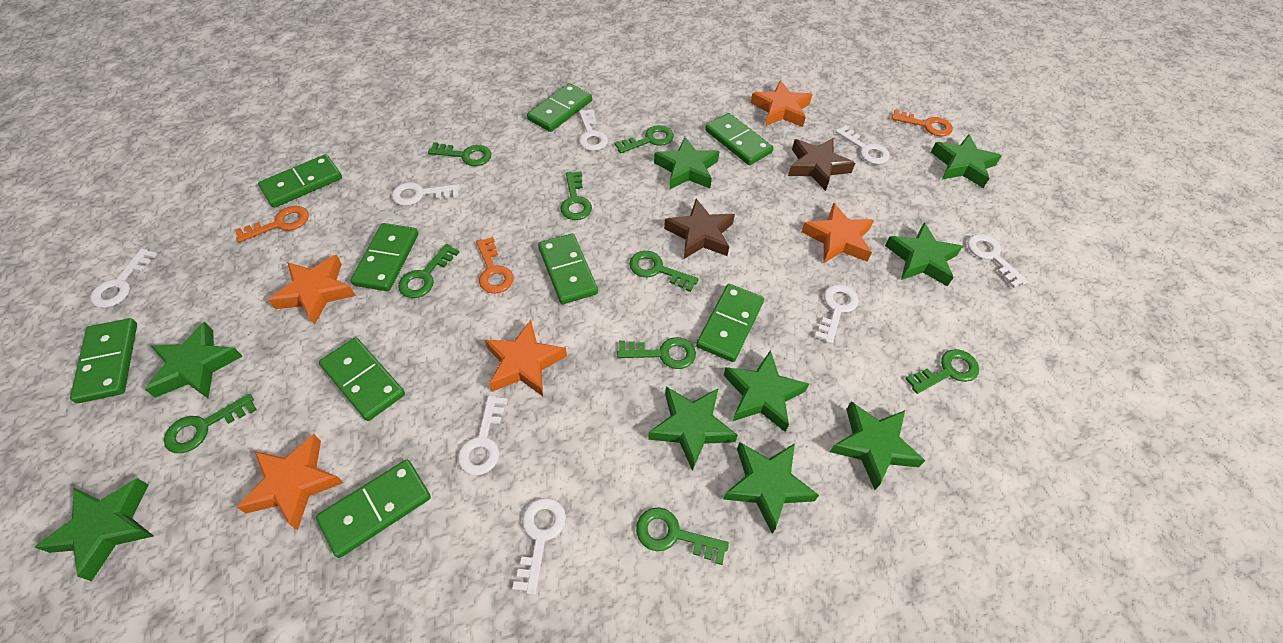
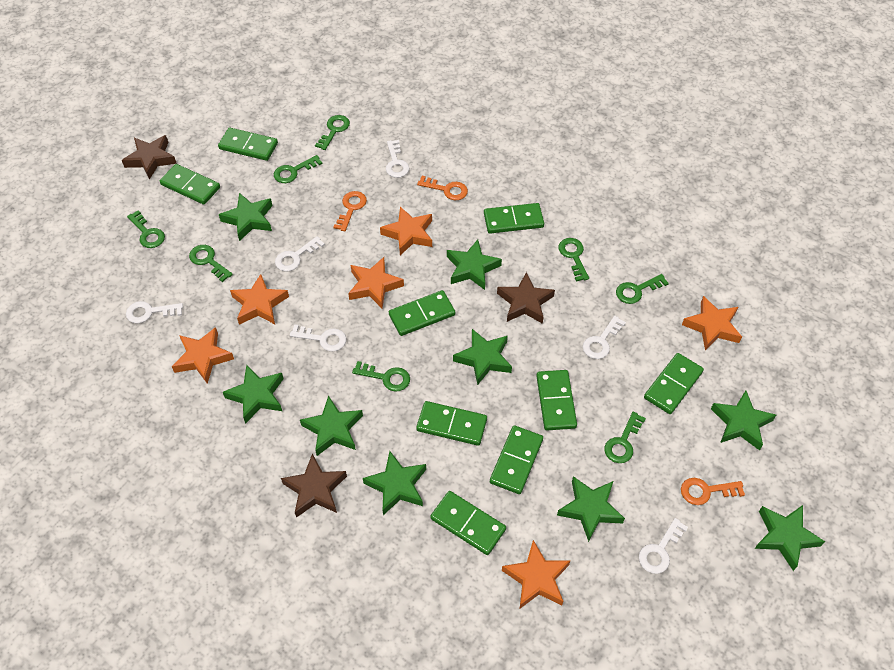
brown star: [664,199,735,259] [788,138,855,191] = 2 -> [122,135,177,180] [281,454,347,518] [497,272,555,324] = 3
green key: [164,394,257,453] [398,244,459,298] [428,142,491,166] [560,171,592,220] [614,125,674,154] [617,337,696,369] [629,251,699,292] [636,507,729,565] [905,349,979,394] = 9 -> [127,210,165,248] [189,245,233,282] [274,155,323,183] [315,115,350,150] [352,361,410,392] [558,238,589,282] [604,412,646,463] [616,274,669,304] = 8
orange star: [236,434,343,530] [268,255,356,325] [485,320,567,396] [751,80,813,127] [802,203,874,263] = 5 -> [172,327,234,384] [230,274,289,325] [348,257,404,308] [380,207,432,255] [502,540,570,608] [682,296,742,350] = 6
white key: [90,249,157,308] [392,182,460,206] [458,395,508,475] [512,498,566,595] [579,109,608,151] [814,284,859,344] [835,125,890,164] [967,234,1028,288] = 8 -> [126,301,183,323] [275,236,325,271] [290,324,346,352] [386,140,409,178] [583,316,626,359] [639,518,688,574] = 6

